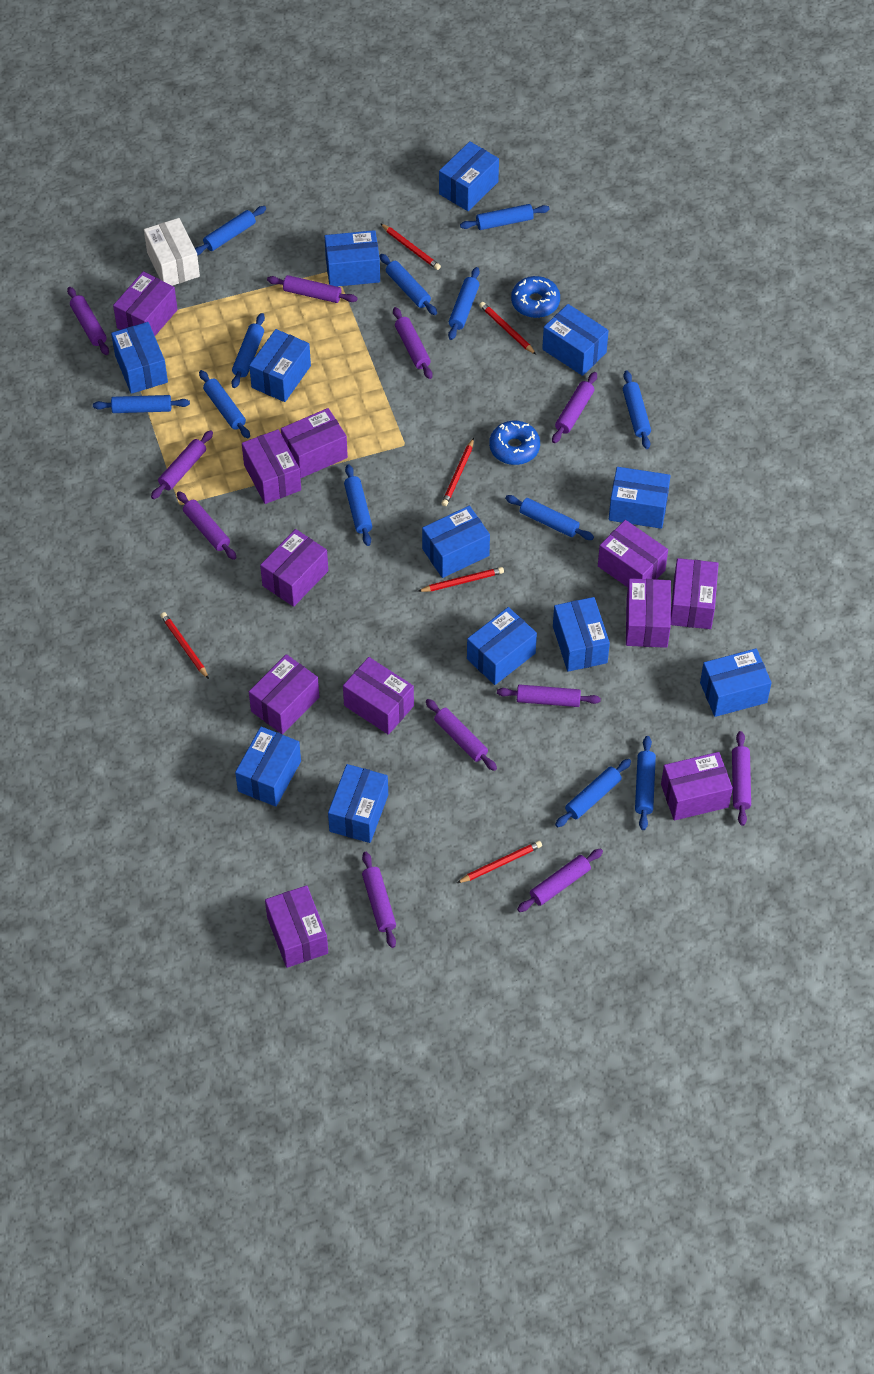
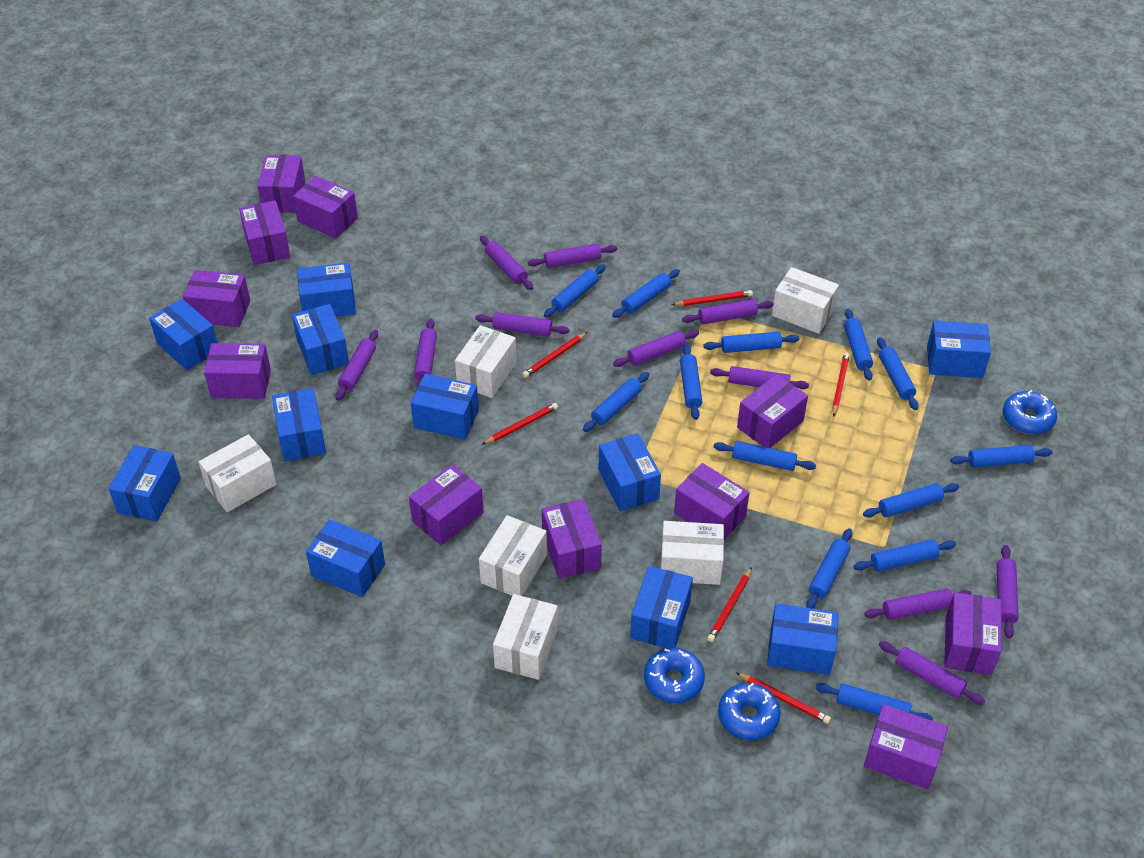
blue box: [111,322,168,394] [235,727,301,807] [249,329,311,402] [325,230,380,287] [328,764,388,843] [422,506,490,578] [439,141,499,211] [467,607,537,685] [542,304,609,376] [553,597,610,672] [609,467,671,529] [700,648,772,717] = 12 -> [108,445,181,522] [149,299,217,370] [272,388,326,462] [292,304,349,375] [297,263,356,317] [306,519,385,597] [411,374,479,440] [598,433,661,511] [630,566,693,648] [767,603,839,675] [927,320,991,378] = 11
blue donut: [489,421,540,465] [511,276,560,318] = 2 -> [644,648,705,703] [718,683,781,740] [1003,390,1057,435] = 3
blue rolling pin: [93,395,190,413] [195,206,266,255] [199,370,250,438] [231,313,265,388] [344,464,372,546] [379,254,437,315] [448,267,480,340] [460,204,550,230] [505,495,594,540] [555,759,631,827] [623,371,651,449] [635,736,656,830] = 12 -> [544,264,606,318] [583,372,649,432] [612,269,680,318] [680,344,702,420] [703,332,799,353] [713,441,816,471] [806,528,852,609] [816,683,933,721] [844,309,873,381] [853,539,956,572] [863,483,959,518] [877,337,918,410] [950,445,1052,468] = 13
white box: [144,218,200,286] = 1 -> [199,434,277,512] [455,325,517,398] [479,515,547,596] [493,594,558,680] [660,521,724,585] [772,267,839,334] = 6

